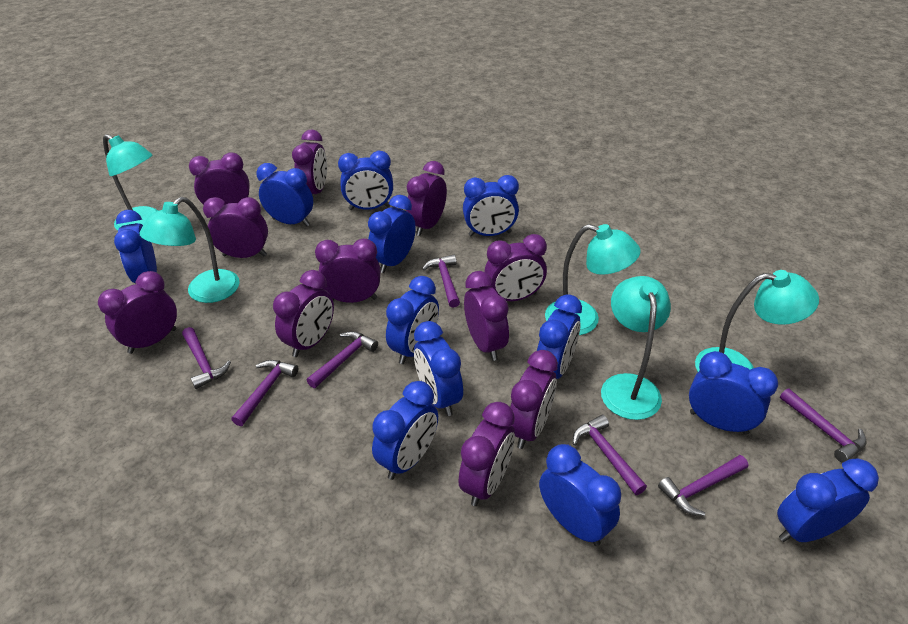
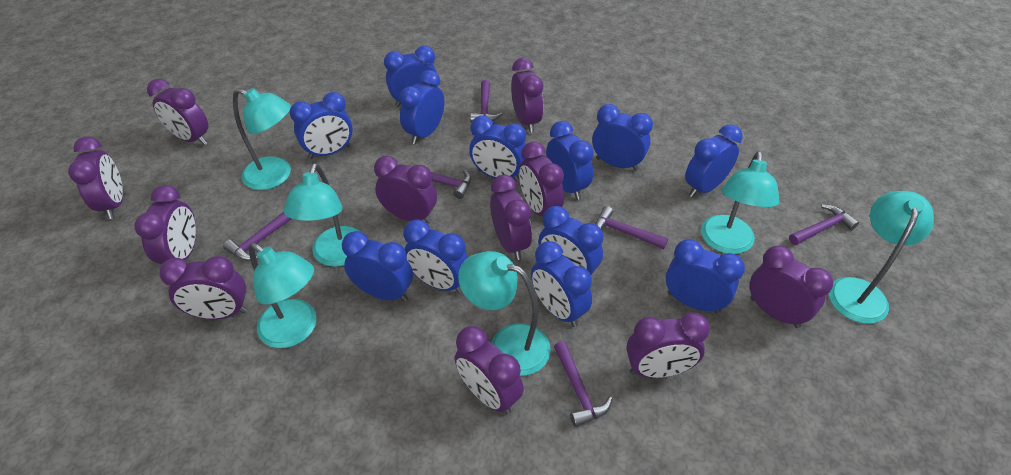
purple hammer: [182,327,231,389] [231,360,298,426] [306,331,378,388] [422,255,460,308] [573,415,647,495] [658,455,748,516] [780,388,867,463] = 7 -> [223,212,292,261] [407,165,471,199] [470,80,502,123] [554,341,612,427] [595,206,668,249] [789,204,859,245] = 6
turquoise lamp: [103,134,158,230] [139,197,240,303] [545,224,641,335] [601,276,671,420] [695,270,819,372] = 5 -> [233,88,291,190] [249,243,317,348] [284,163,361,267] [458,251,551,376] [701,151,780,254] [829,191,934,324] = 6

